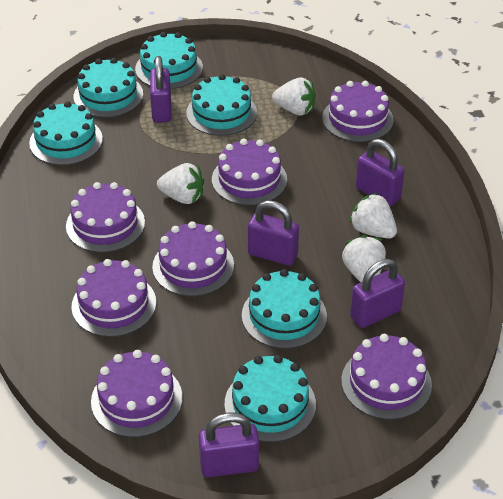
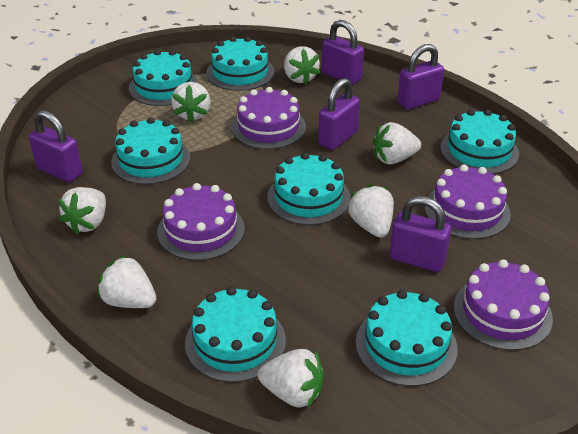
purple cake: [66,182,145,253] [72,259,156,337] [91,350,183,437] [152,221,234,296] [212,139,287,205] [322,81,394,142] [341,334,432,420] = 7 -> [157,183,245,261] [231,87,306,149] [425,165,511,239] [454,259,553,351] = 4
turquoise cake: [29,101,103,165] [74,58,143,118] [135,32,203,89] [186,74,257,136] [224,355,316,442] [242,269,327,349] = 6 -> [111,117,190,185] [129,50,199,106] [185,287,286,383] [206,36,274,91] [267,153,350,225] [356,290,458,386] [440,109,519,174] = 7
white strawberry: [157,163,204,204] [272,77,316,115] [342,235,386,282] [349,193,397,239] = 4 -> [58,187,106,234] [97,255,157,308] [171,82,211,122] [258,349,324,408] [284,46,320,84] [348,184,394,238] [373,122,421,164] = 7

